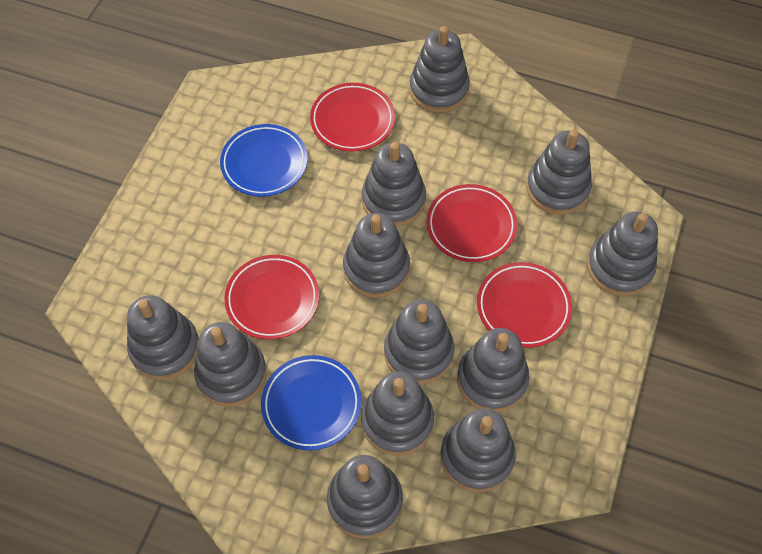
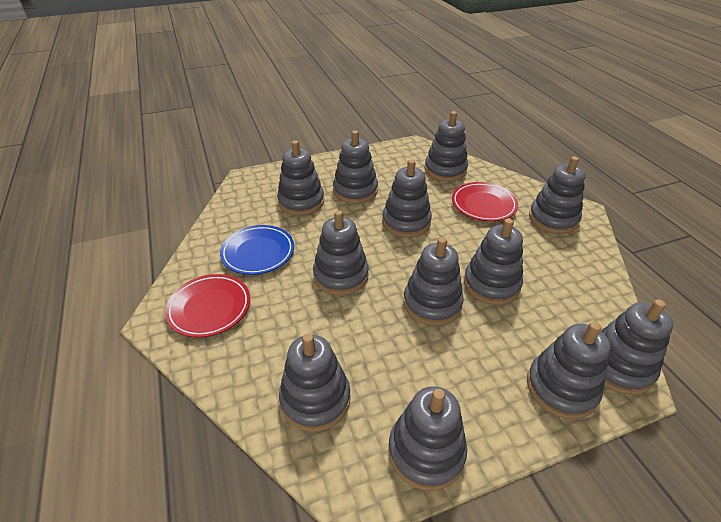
blue plate: [220,124,308,197] [261,355,361,450] = 2 -> [220,225,294,275] = 1
red plate: [224,255,319,340] [310,83,395,152] [427,184,517,262] [477,262,572,348] = 4 -> [165,274,250,338] [452,182,518,221] = 2

